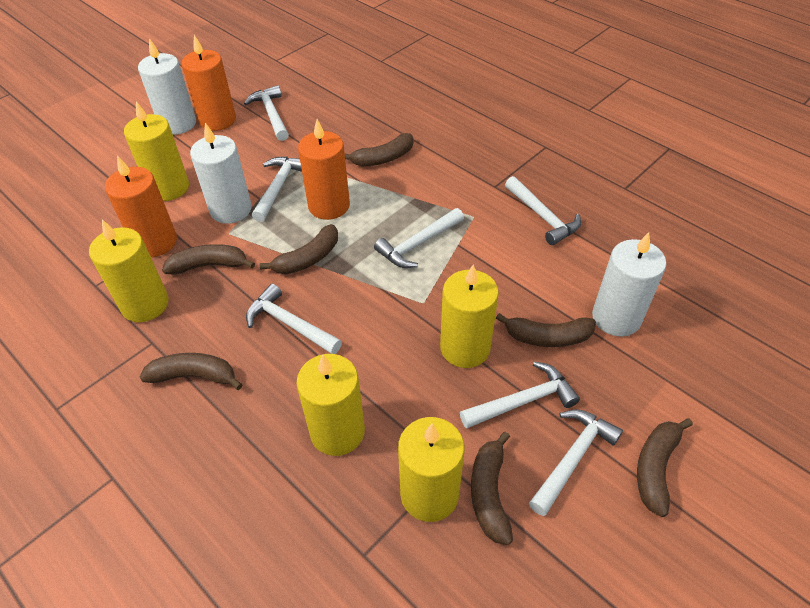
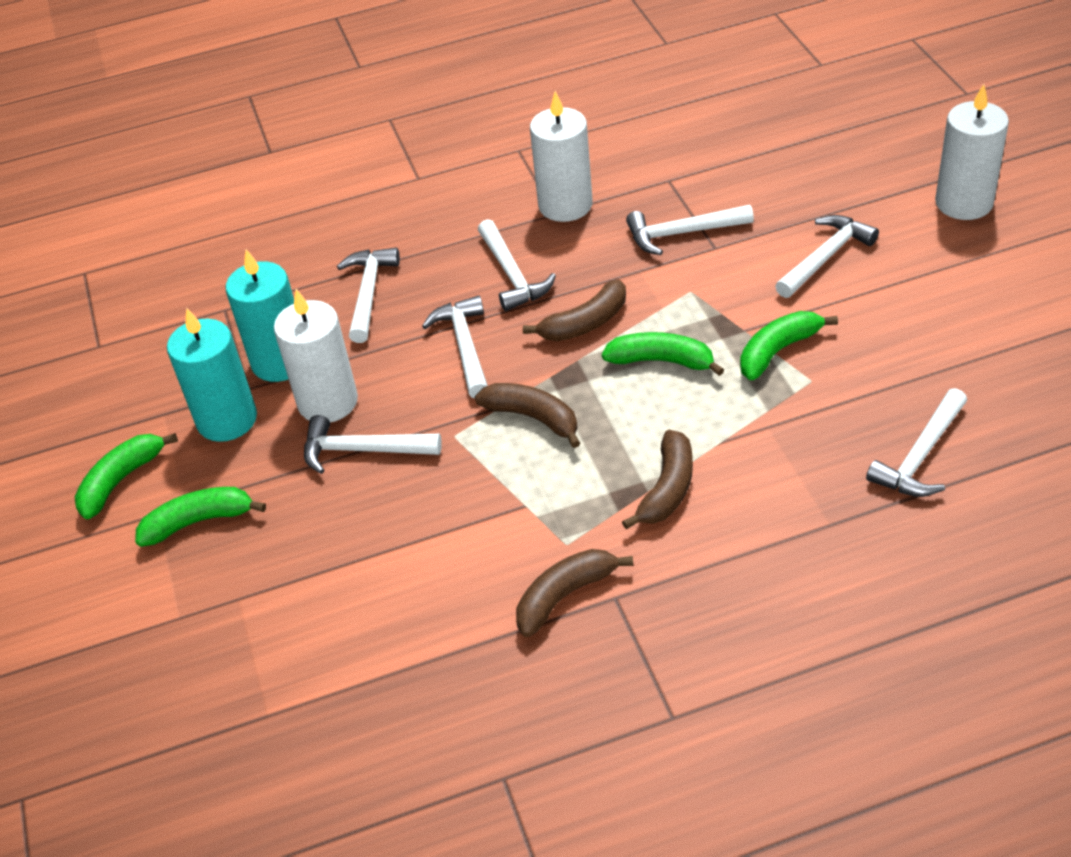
brown banana: [140,353,242,390] [162,244,255,275] [260,224,338,274] [345,133,414,166] [471,432,513,545] [496,313,596,347] [637,418,693,517] = 7 -> [475,383,580,448] [516,549,633,637] [523,280,626,341] [622,430,693,529] = 4
green banana: none = 0 -> [75,433,178,520] [135,487,266,547] [602,332,724,376] [740,311,838,380] = 4
orange candle: [105,155,177,257] [181,35,236,131] [298,119,350,220] = 3 -> none = 0
turquoise candle: none = 0 -> [167,308,257,442] [226,249,294,382] = 2
yellow candle: [89,220,169,322] [124,101,189,201] [296,354,365,456] [398,417,464,522] [440,264,499,368] = 5 -> none = 0

